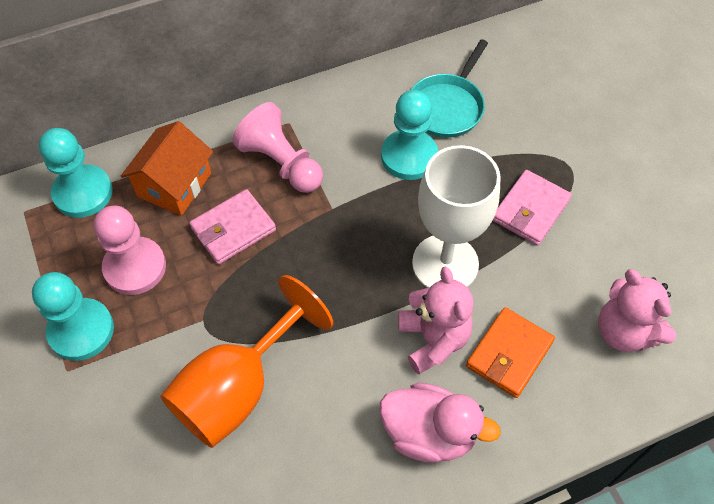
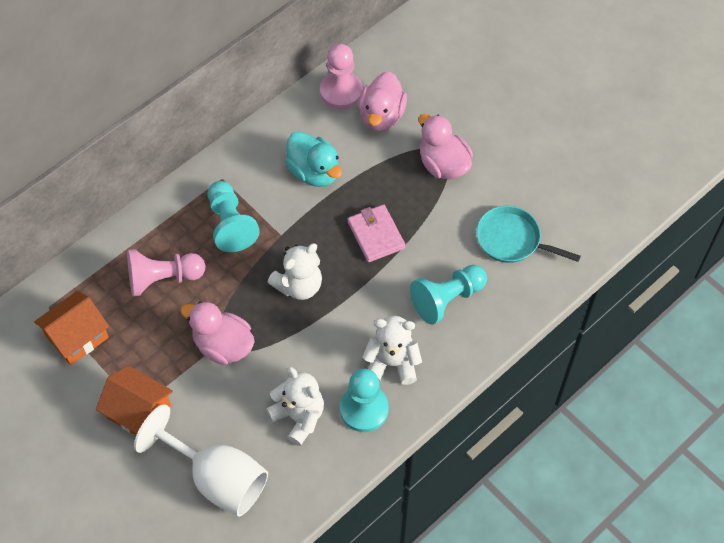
orange goblet: [160,275,333,448] = 1 -> none = 0
orange house: [121,121,213,216] = 1 -> [34,291,109,365] [96,366,173,435] = 2
orange wallet: [466,307,555,398] = 1 -> none = 0
pink duck: [379,383,501,463] = 1 -> [181,301,255,365] [359,71,407,131] [418,114,473,179] = 3
pink teddy bear: [398,266,474,375] [598,269,676,352] = 2 -> none = 0
pink wallet: [189,189,276,264] [493,170,572,246] = 2 -> [348,204,405,262] = 1
turquoise duck: none = 0 -> [285,131,342,187] = 1
white teddy bear: none = 0 -> [266,367,324,446] [267,244,322,300] [362,316,422,385] = 3

